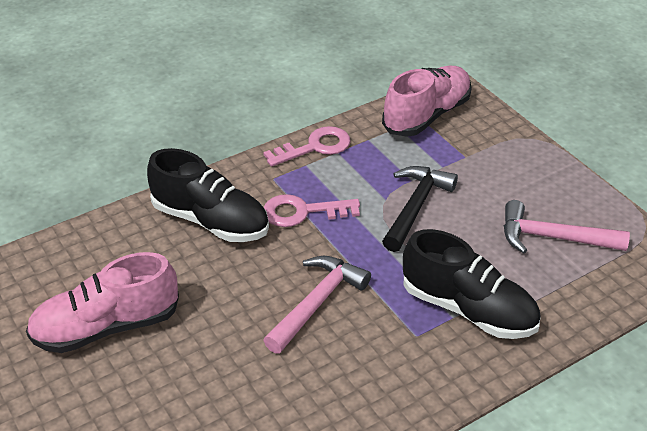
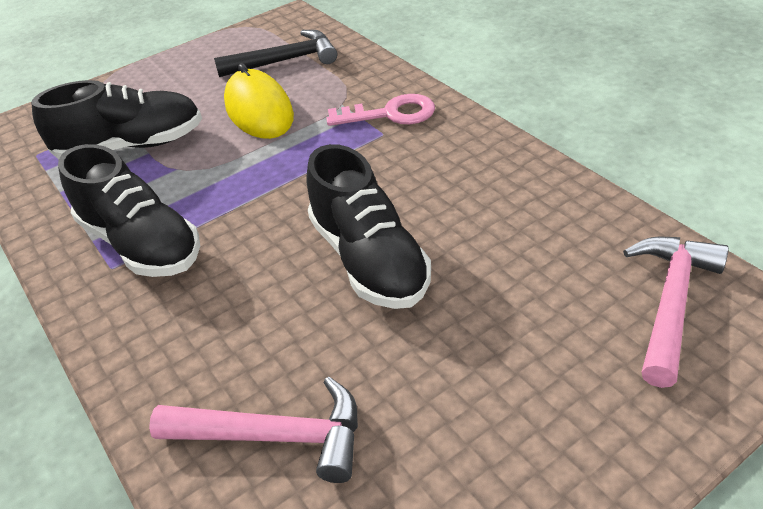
black shoe: [147,148,269,242] [403,229,541,339] = 2 -> [31,80,202,159] [58,144,200,277] [306,144,431,309] = 3
pink key: [263,126,350,167] [264,194,360,227] = 2 -> [326,94,435,126] = 1
pink shoe: [26,252,179,353] [382,66,472,137] = 2 -> none = 0
yellow mouse: none = 0 -> [224,63,294,139] = 1

